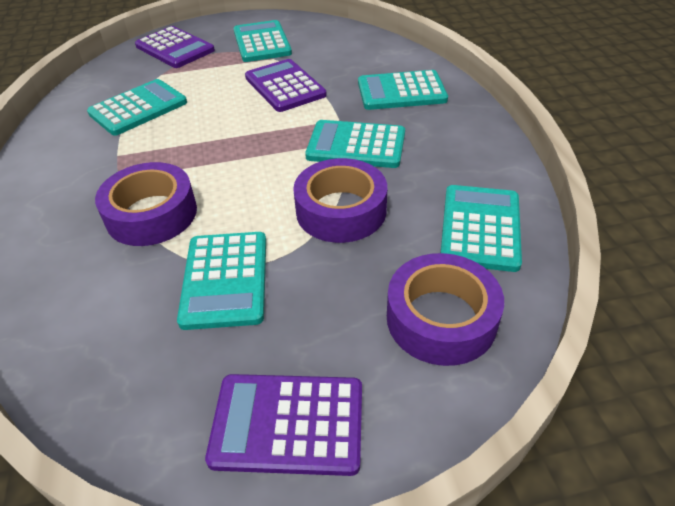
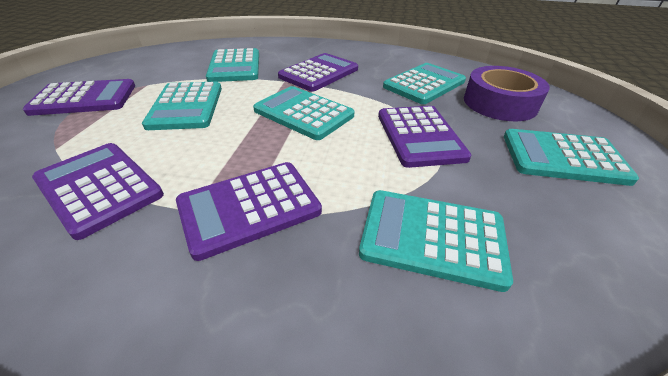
purple calculator: [135,26,215,68] [205,374,362,476] [245,59,327,112] = 3 -> [23,79,135,116] [32,143,164,240] [176,162,322,261] [278,53,358,92] [378,106,472,168] = 5
purple tape: [95,162,197,246] [293,158,387,243] [387,253,504,366] = 3 -> [464,66,550,121] = 1

